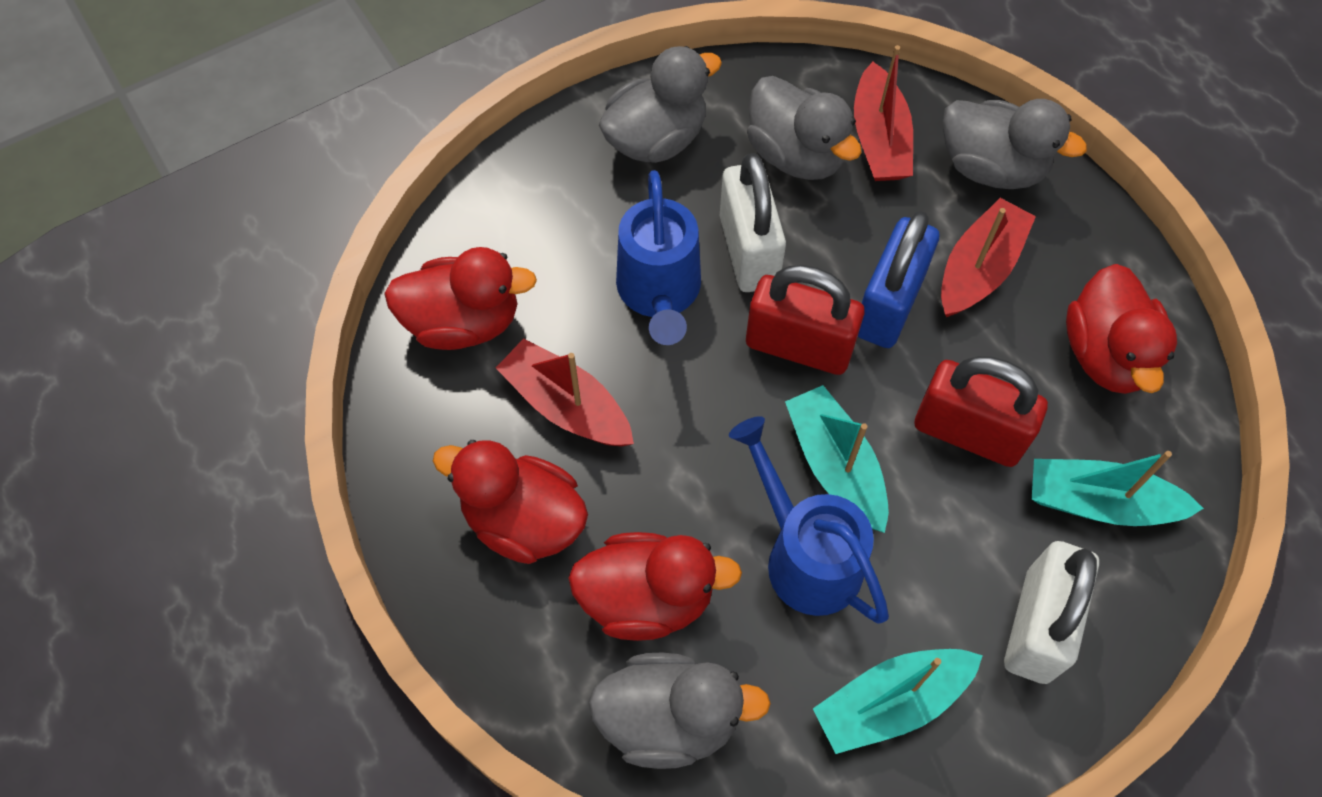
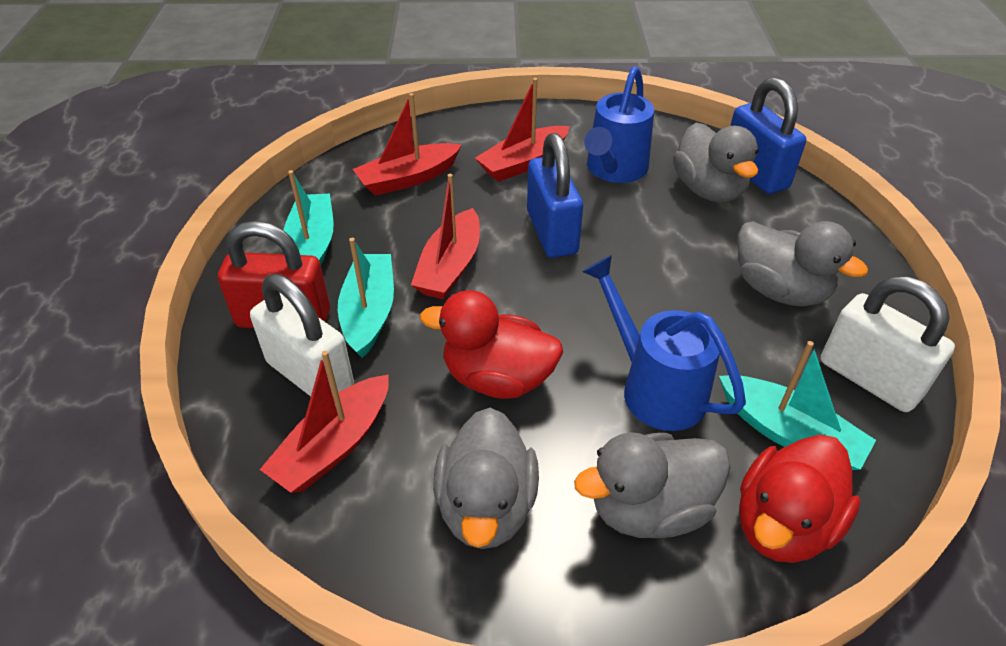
blue padlock: [858,211,939,348] = 1 -> [527,133,583,258] [730,78,806,194] = 2
red boat: [496,338,634,446] [854,45,913,181] [941,198,1036,317] = 3 -> [260,351,389,493] [353,93,461,196] [411,174,480,299] [475,78,570,182] = 4
red duck: [384,247,537,350] [433,440,588,564] [568,532,742,641] [1066,264,1177,394] = 4 -> [420,290,563,399] [739,435,861,563] = 2
red padlock: [746,265,865,375] [914,356,1048,467] = 2 -> [218,221,330,328] = 1

